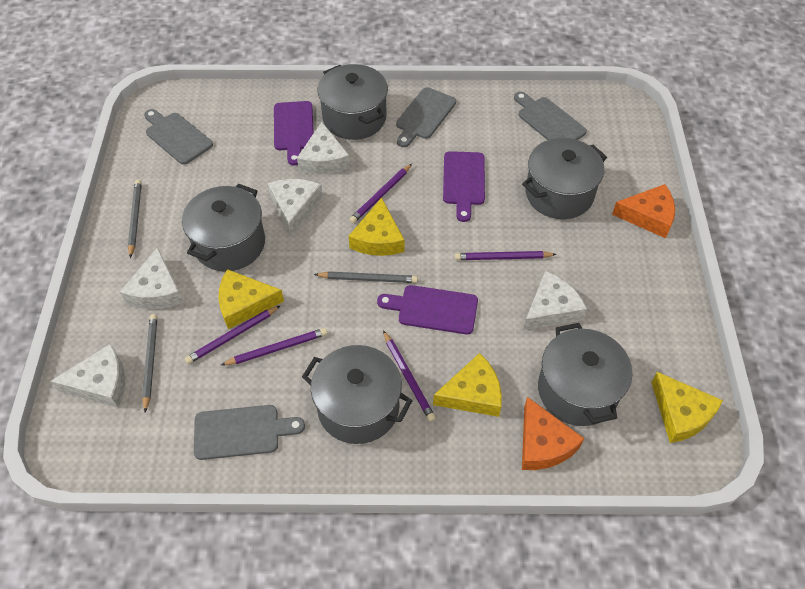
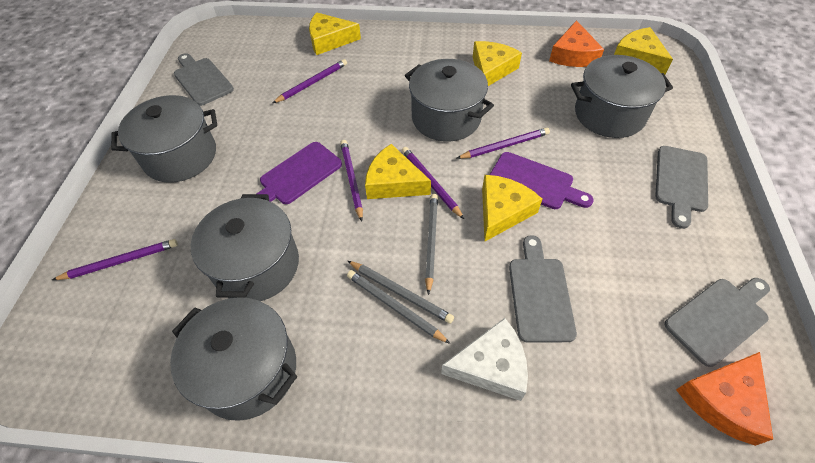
purple cutting board: [274,101,314,165] [377,285,478,334] [443,151,485,222] = 3 -> [257,142,342,204] [489,152,594,209] = 2
white cheese: [50,344,125,408] [120,247,184,309] [268,179,323,236] [297,122,350,174] [523,271,587,330] = 5 -> [441,318,528,401] = 1
yellow cheese: [218,269,284,329] [349,197,404,256] [433,353,502,417] [651,372,723,443] = 4 -> [309,12,361,55] [365,144,431,199] [473,41,522,86] [482,175,542,241] [614,27,673,74] = 5

